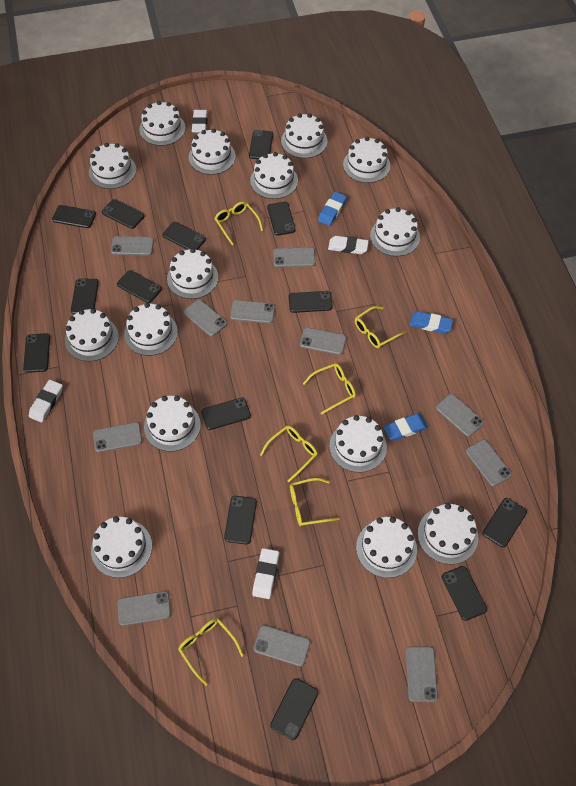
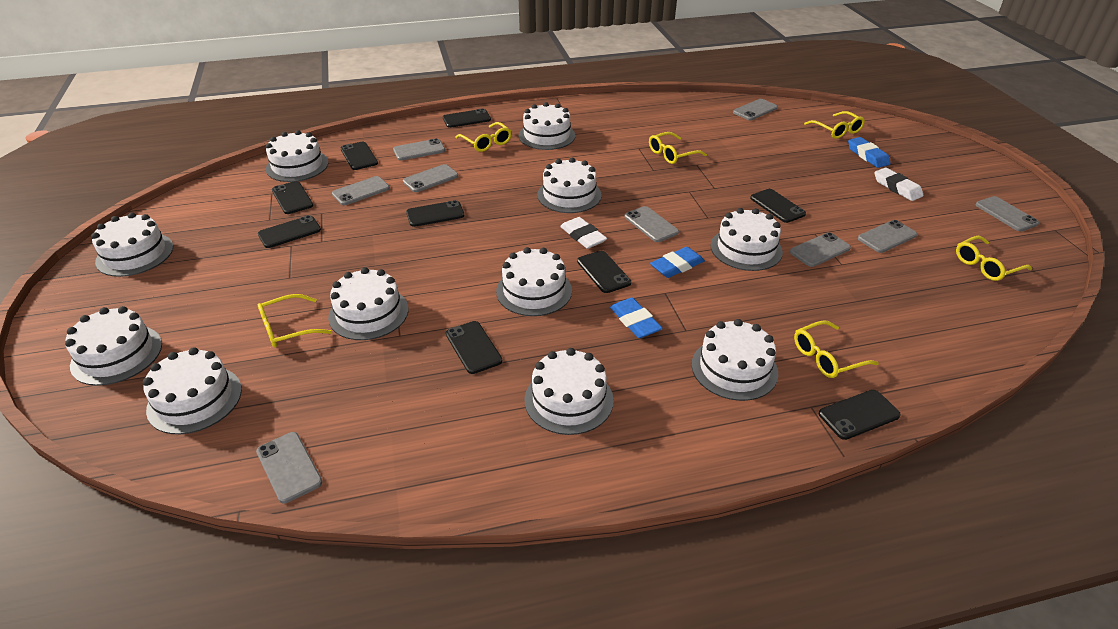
black phone: [23,333,50,373] [52,205,96,228] [71,279,99,314] [102,199,145,229] [117,270,162,303] [162,222,206,250] [201,398,251,430] [224,496,257,544] [249,130,273,159] [267,202,296,236] [270,678,318,740] [289,291,333,313] [442,566,487,621] [482,498,527,548] = 14 -> [258,215,321,248] [272,181,313,214] [341,141,378,170] [406,200,464,227] [443,108,491,128] [446,321,502,374] [577,251,631,293] [750,189,806,223] [819,390,901,440] = 9
grey phone: [93,422,142,452] [111,236,154,255] [117,591,171,626] [184,299,227,336] [230,300,275,323] [254,625,310,667] [273,248,315,267] [300,328,346,355] [406,647,438,702] [436,394,484,437] [466,440,512,487] = 11 -> [256,432,322,503] [332,176,390,205] [393,138,445,161] [403,164,458,192] [624,206,679,242] [733,99,778,120] [790,232,851,267] [858,220,917,253] [976,196,1039,231] = 9
white cake: [65,308,119,361] [89,143,136,189] [91,516,152,578] [124,303,178,356] [139,101,185,146] [144,396,201,452] [167,248,218,299] [189,129,236,175] [250,152,298,199] [281,113,327,158] [329,415,387,473] [343,137,390,183] [356,517,417,578] [370,207,420,256] [418,503,478,564] = 15 -> [65,306,162,386] [91,212,173,277] [143,347,242,434] [266,130,329,182] [328,267,408,340] [496,247,572,316] [519,102,575,150] [524,348,614,435] [537,158,602,213] [692,319,778,401] [711,208,783,271] = 11
white eraser: [29,380,63,422] [192,110,208,133] [252,548,279,599] [328,236,369,254] = 4 -> [560,217,607,249] [874,167,924,201] = 2

